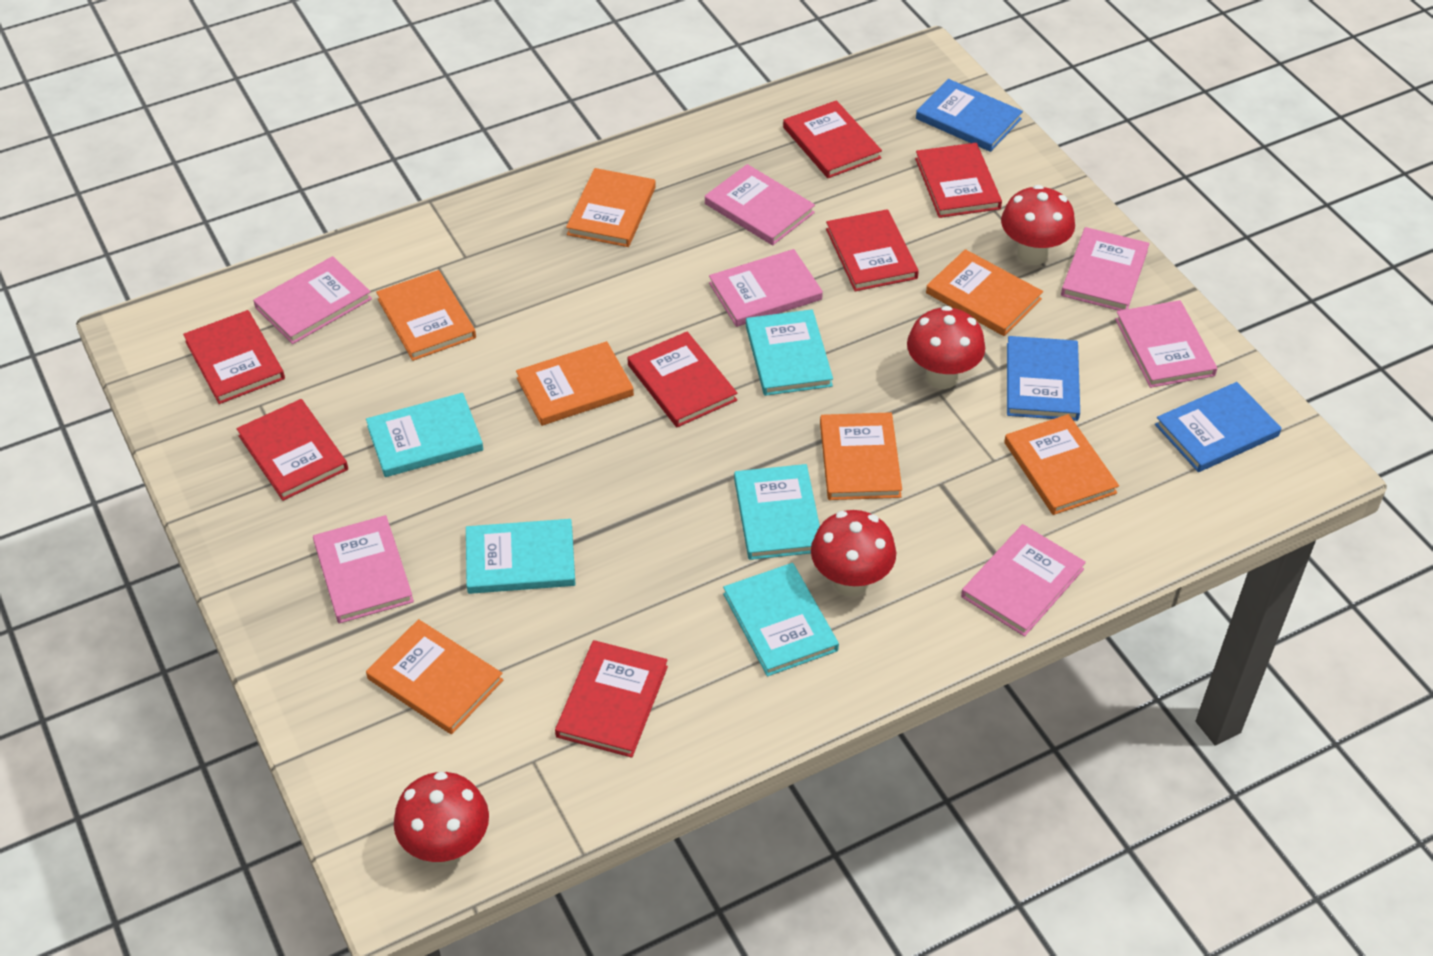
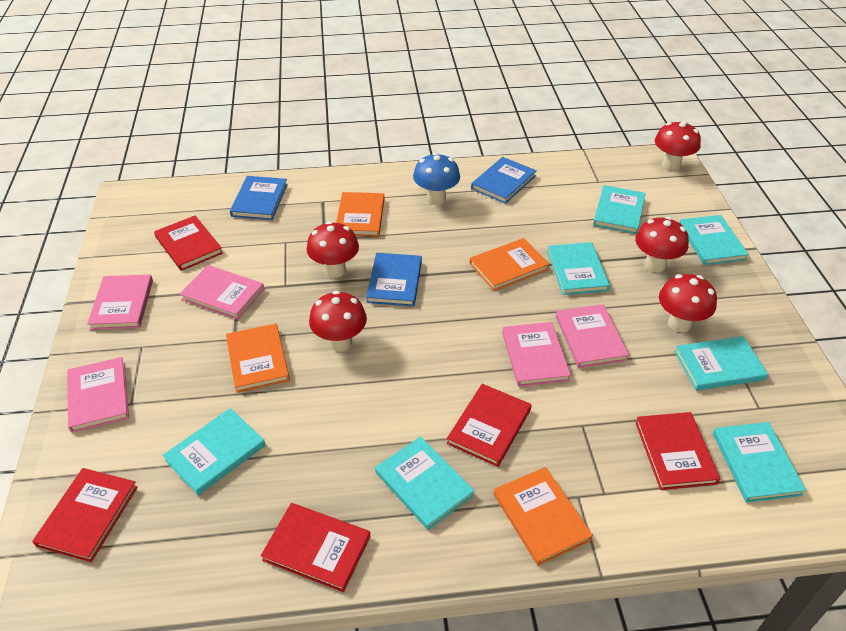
blue mushroom: none = 0 -> [413,153,460,205] = 1
orange book: [366,619,503,734] [376,270,476,361] [516,341,634,426] [566,168,656,247] [820,412,902,500] [926,249,1043,336] [1004,414,1119,515] = 7 -> [226,324,290,393] [336,192,385,237] [469,238,549,291] [494,467,593,566] = 4
pink book: [253,256,372,344] [313,515,414,624] [705,164,815,245] [709,249,823,327] [961,524,1086,637] [1061,227,1149,311] [1115,300,1217,388] = 7 -> [67,357,129,433] [87,274,153,330] [180,265,264,320] [502,322,571,387] [556,304,629,368] = 5
red book: [183,310,285,404] [237,399,348,501] [555,640,668,758] [628,332,737,427] [783,100,882,178] [826,209,919,291] [915,143,1002,218] = 7 -> [32,468,138,562] [154,216,223,271] [261,503,371,592] [447,384,532,467] [635,412,720,490] = 5
red mushroom: [394,772,489,865] [811,510,896,597] [907,306,985,389] [1001,185,1075,265] = 4 -> [306,221,359,278] [309,291,367,352] [635,217,689,272] [655,121,701,171] [659,274,717,333] = 5
turquoise book: [366,393,483,477] [466,519,576,594] [723,563,839,676] [734,464,820,560] [746,309,833,396] = 5 -> [163,408,265,495] [375,436,475,530] [547,242,610,295] [593,185,646,234] [674,336,768,391] [679,215,749,265] [713,422,806,503] = 7

